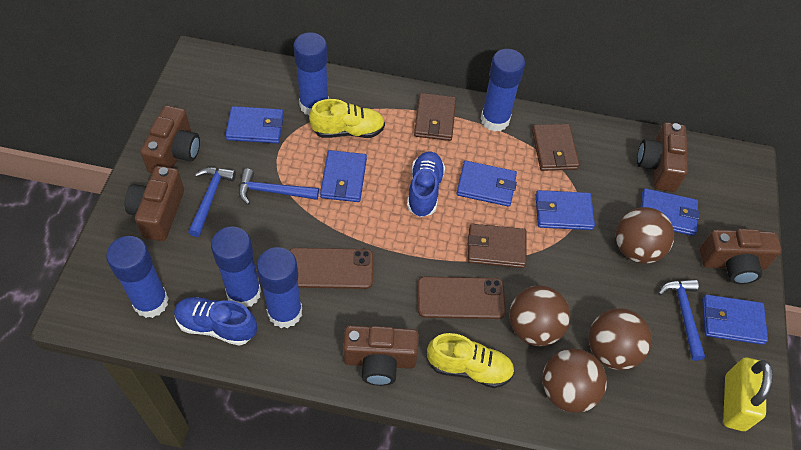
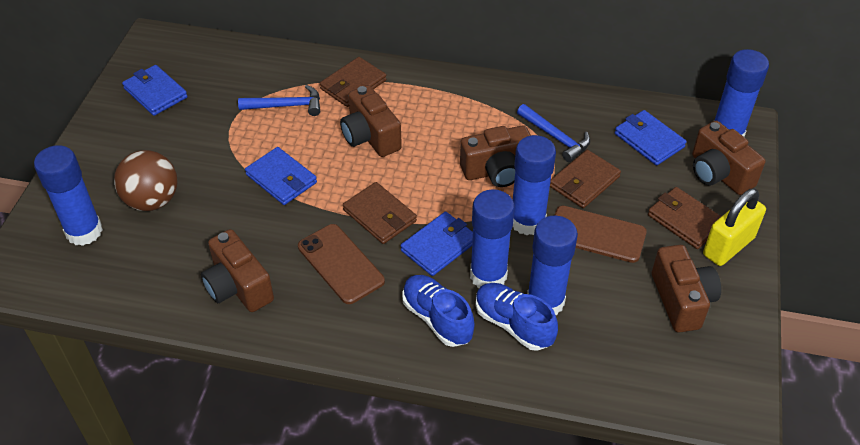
blue hammer: [188,167,236,237] [239,169,319,205] [658,279,705,361] = 3 -> [238,85,320,116] [517,104,590,162] = 2
blue wallet: [225,106,284,144] [320,150,367,202] [457,161,517,207] [536,190,595,230] [640,188,700,236] [702,295,768,345] = 6 -> [122,65,187,116] [245,147,317,205] [401,212,473,276] [615,110,687,165] = 4
brown ball: [509,285,571,346] [542,348,607,413] [589,308,652,370] [616,207,674,264] = 4 -> [114,150,177,211] = 1
brown wallet: [414,93,456,141] [468,224,526,268] [532,124,580,171] = 3 -> [320,57,387,107] [343,182,417,244] [550,150,621,208] [648,187,722,249] = 4
yellow shoe: [309,99,385,138] [427,333,515,388] = 2 -> none = 0

